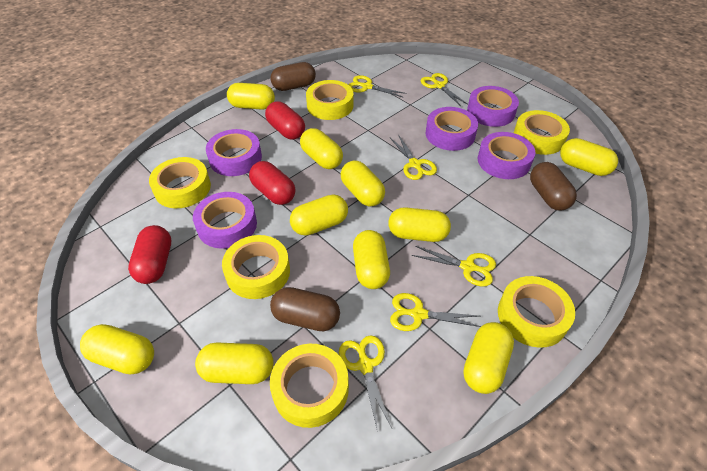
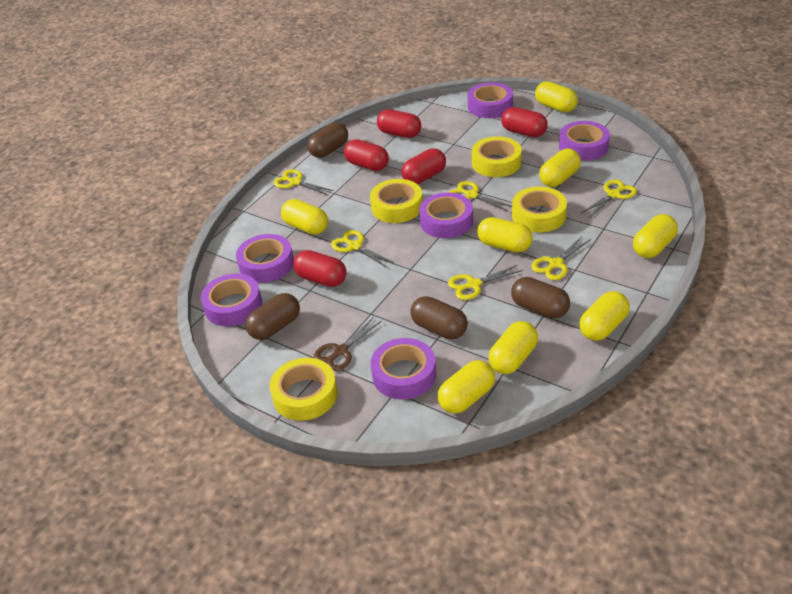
brown capsule: [270,62,316,91] [270,287,340,331] [530,162,577,210] = 3 -> [245,293,300,340] [307,123,348,158] [410,296,468,339] [511,277,570,319] = 4
brown scissors: none = 0 -> [314,317,382,371] = 1
purple tape: [193,192,257,249] [206,129,262,176] [426,107,478,151] [467,86,519,127] [478,132,535,179] = 5 -> [201,274,262,326] [236,234,294,283] [371,338,436,399] [419,192,473,238] [467,82,513,118] [559,121,610,161] = 6
red capsule: [128,225,171,284] [249,161,295,205] [265,101,305,139] = 3 -> [293,250,347,287] [344,139,389,171] [377,109,421,138] [401,148,446,184] [501,107,548,137] = 5
yellow capsule: [80,324,154,374] [195,343,274,384] [227,83,275,110] [290,195,348,236] [300,128,343,169] [340,160,385,206] [353,230,390,289] [388,207,451,242] [464,322,514,394] [560,138,618,176] = 10 -> [281,199,328,235] [438,360,495,414] [477,217,533,252] [488,321,538,374] [535,81,578,112] [539,149,581,187] [579,291,630,341] [633,214,678,258] = 8
yellow tape: [149,157,211,208] [222,235,290,299] [270,344,349,428] [306,80,353,120] [498,276,575,348] [514,110,570,155] = 6 -> [270,358,338,420] [370,179,423,223] [472,136,522,177] [512,186,567,233] = 4

